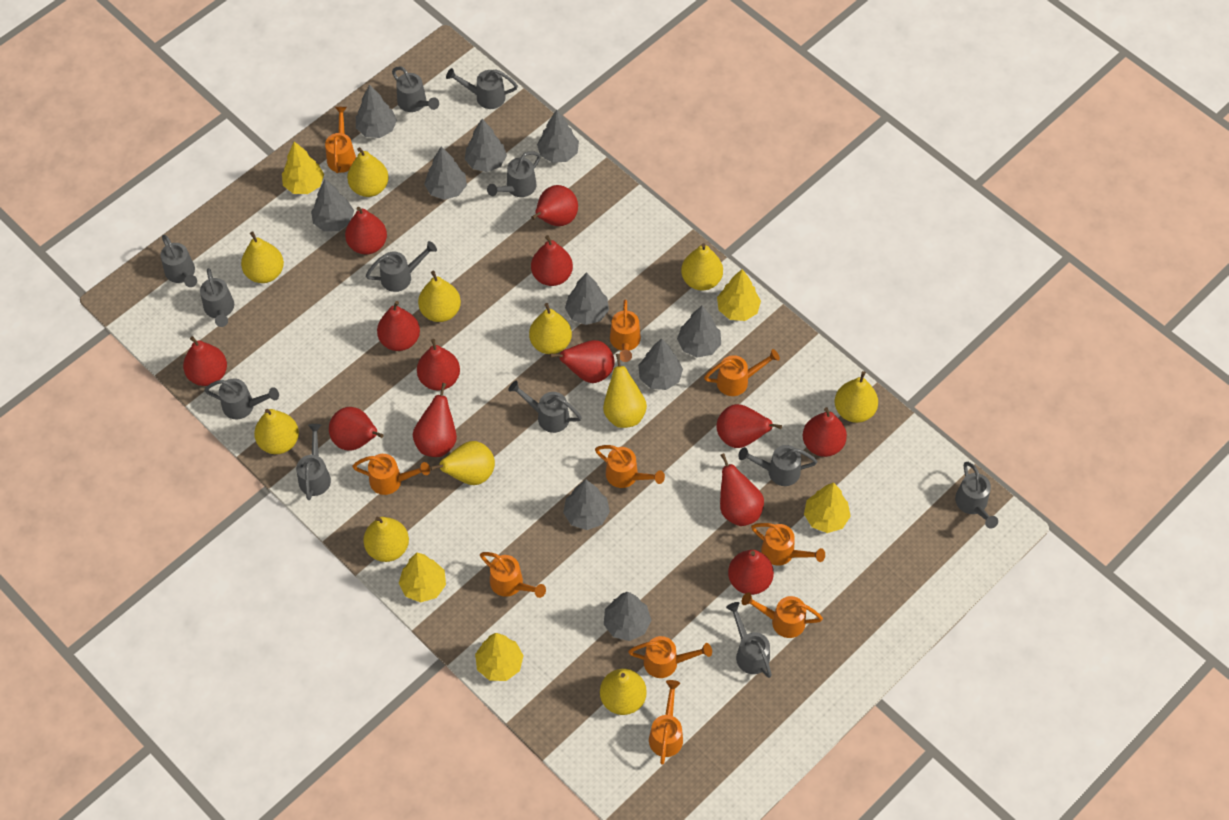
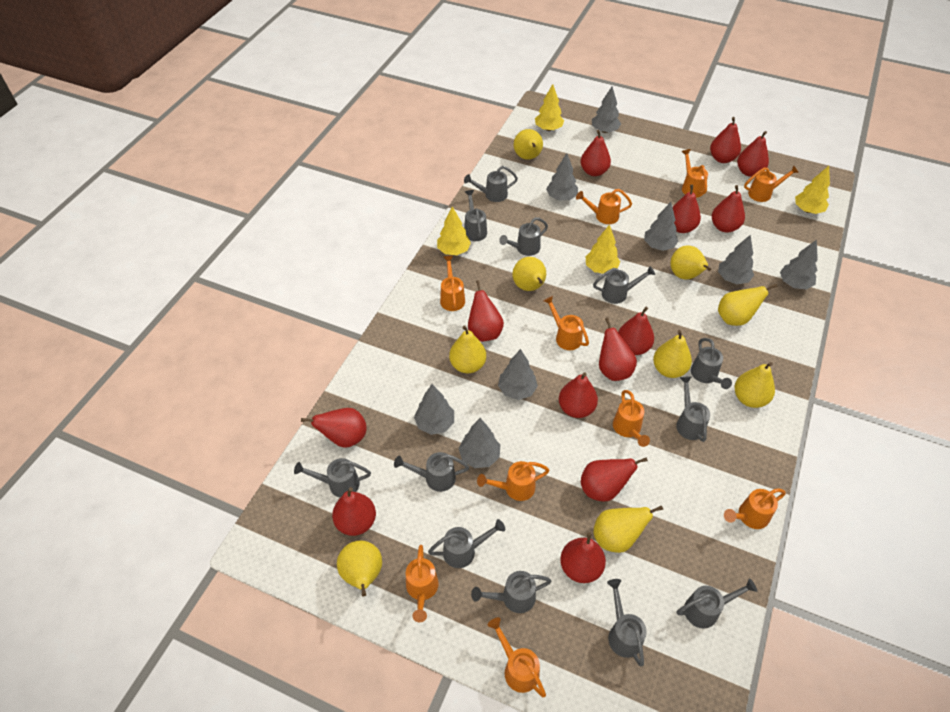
grey tree: [311,179,354,232] [356,85,397,138] [424,146,467,200] [465,119,507,172] [537,110,579,163] [563,479,610,530] [565,272,609,325] [604,592,651,641] [638,338,683,390] [677,306,721,358] = 10 -> [414,384,454,435] [459,418,500,468] [498,349,538,400] [546,153,578,201] [592,86,621,133] [644,202,678,251] [718,234,754,284] [780,240,818,290] = 8
yellow pear: [241,231,284,283] [254,409,299,454] [347,147,389,197] [364,517,409,562] [418,271,461,322] [430,441,495,485] [529,303,572,354] [600,669,647,715] [603,354,647,428] [681,243,723,291] [835,371,878,423] = 11 -> [337,540,382,597] [449,325,486,373] [512,257,546,291] [514,129,543,160] [593,505,663,553] [653,330,692,378] [670,245,711,279] [718,284,777,326] [734,362,775,408] = 9
yellow tree: [282,141,324,194] [399,553,446,603] [475,633,524,681] [717,269,761,321] [804,482,851,533] = 5 -> [437,206,471,255] [535,84,564,131] [586,224,620,274] [795,166,830,214] = 4

